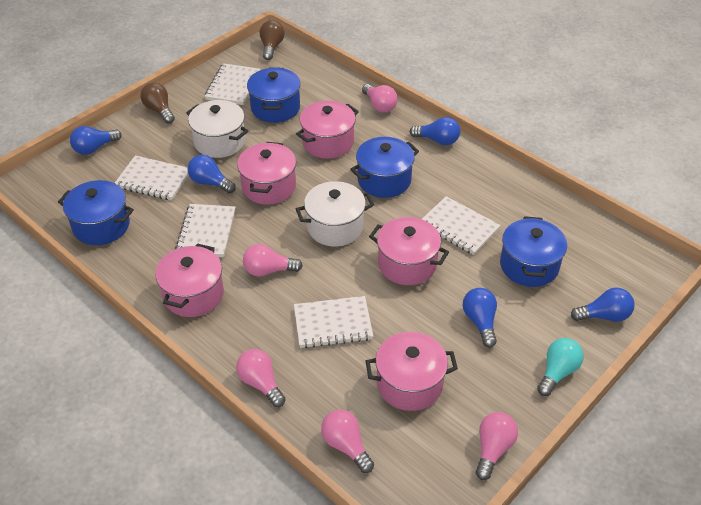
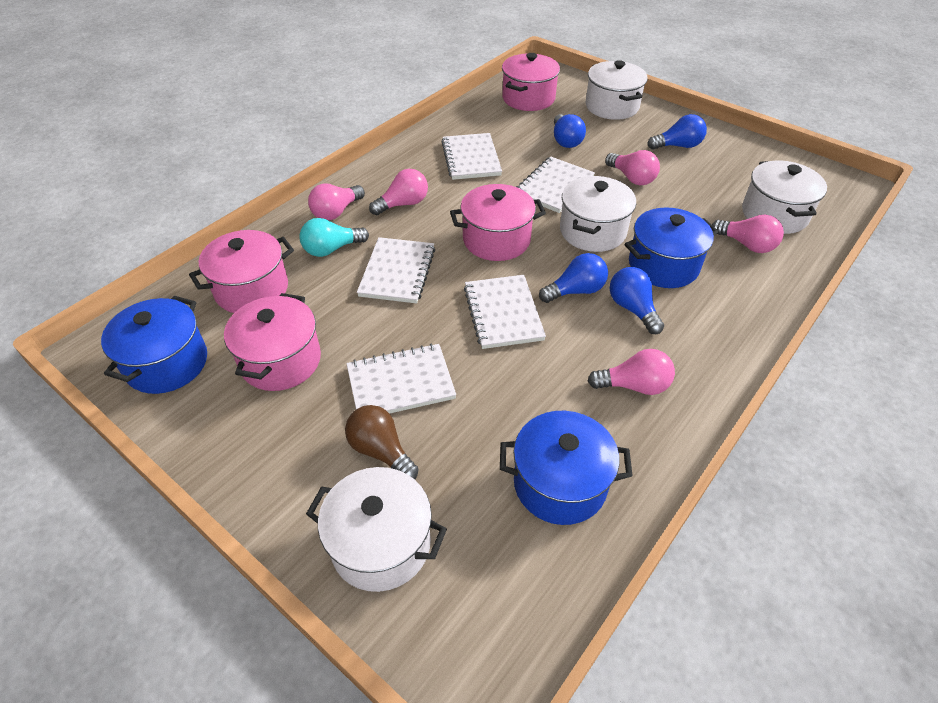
blue light bulb: [70,126,122,155] [188,155,236,194] [409,117,460,145] [463,288,497,348] [571,288,635,322] = 5 -> [539,253,608,303] [554,114,586,148] [610,267,664,334] [647,114,707,150] = 4
blue pot: [58,180,134,245] [247,68,301,123] [350,137,419,198] [500,216,567,287] = 4 -> [101,296,207,394] [500,411,633,525] [625,207,718,288] = 3
brown light bulb: [140,82,175,124] [260,20,285,60] = 2 -> [345,405,418,479] = 1
pink pot: [155,243,224,317] [237,142,296,205] [296,101,359,159] [365,332,458,411] [369,217,449,285] = 5 -> [189,230,294,313] [224,293,321,391] [450,184,546,261] [502,53,560,111] = 4
white pot: [186,100,249,158] [296,181,374,246] = 2 -> [306,467,447,592] [560,176,636,252] [586,60,648,120] [742,161,827,234] = 4

